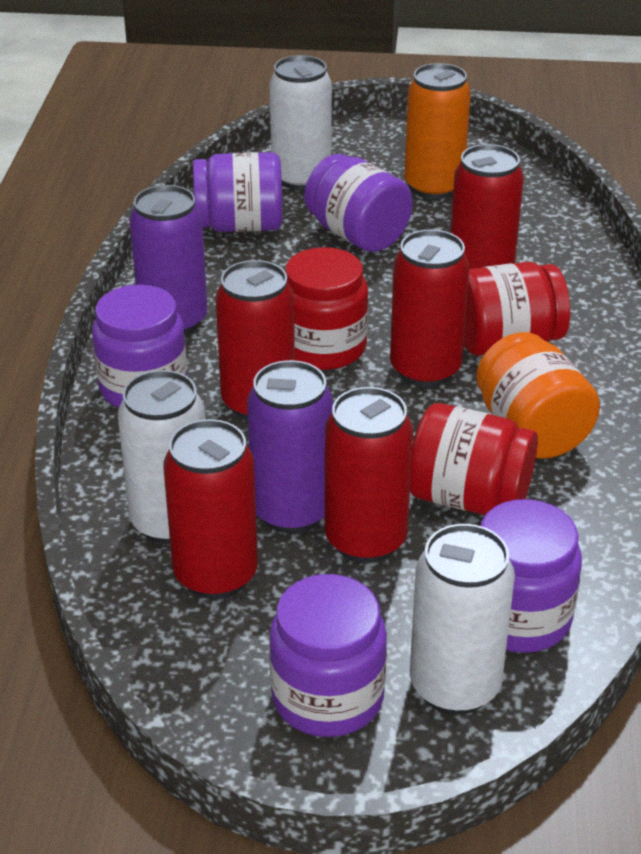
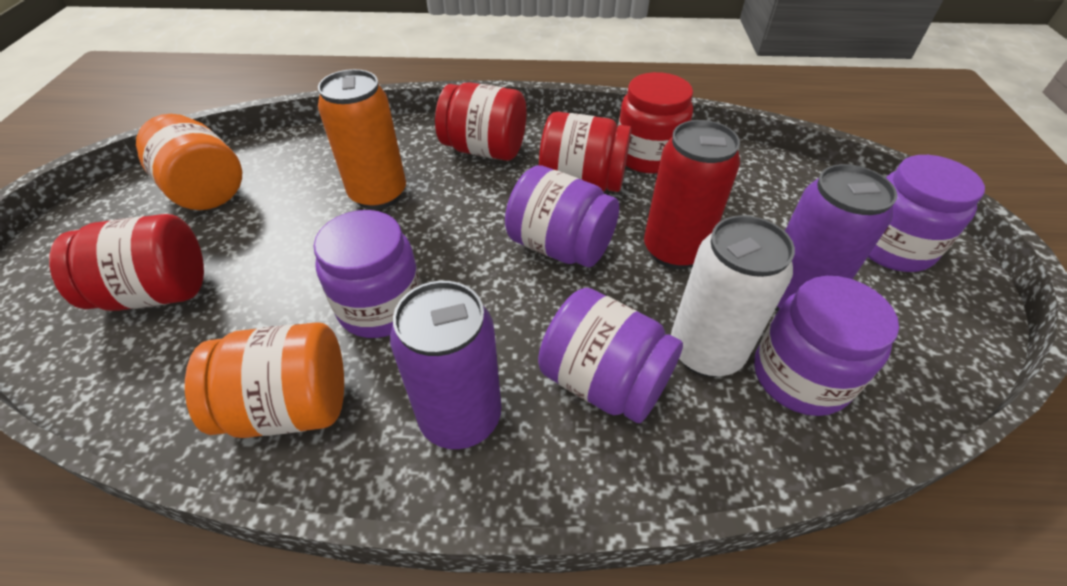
orange jar: [476,332,600,459] = 1 -> [136,114,242,210] [185,322,344,438] = 2
red can: [163,419,258,599] [215,260,295,420] [325,387,413,563] [390,230,470,387] [450,144,524,269] = 5 -> [644,120,740,269] = 1
red jar: [285,247,368,370] [410,403,538,515] [464,262,570,356] = 3 -> [49,214,204,311] [435,82,526,161] [539,112,631,192] [618,72,693,174] = 4
white can: [118,370,205,544] [269,55,332,190] [410,524,515,714] = 3 -> [671,215,795,377] = 1

